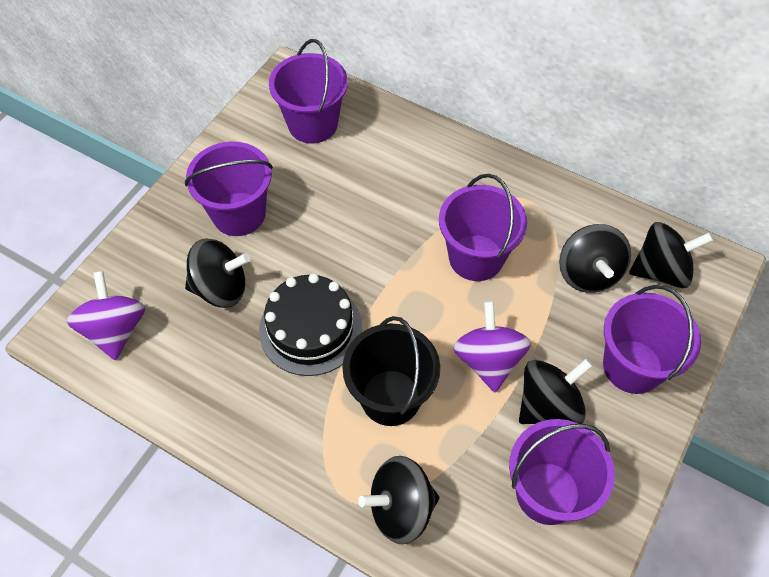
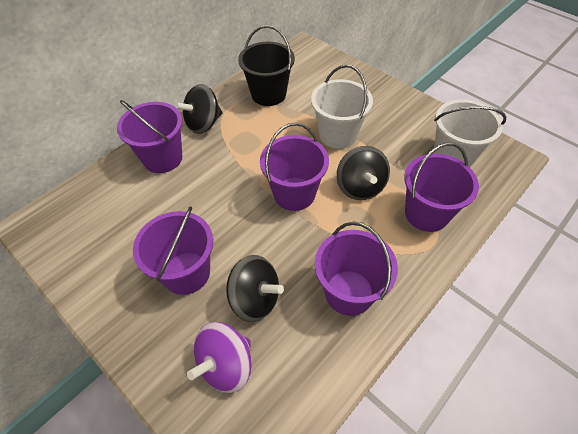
black cake: [259,273,362,376] = 1 -> none = 0
black spinning top: [185,239,250,308] [358,456,439,544] [519,358,593,424] [559,224,631,293] [629,222,714,288] = 5 -> [174,84,222,134] [226,255,284,322] [337,146,390,200] = 3
purple spinning top: [67,271,145,360] [453,301,531,392] = 2 -> [187,322,251,393] = 1
white bucket: none = 0 -> [311,65,373,149] [433,99,506,167] = 2

